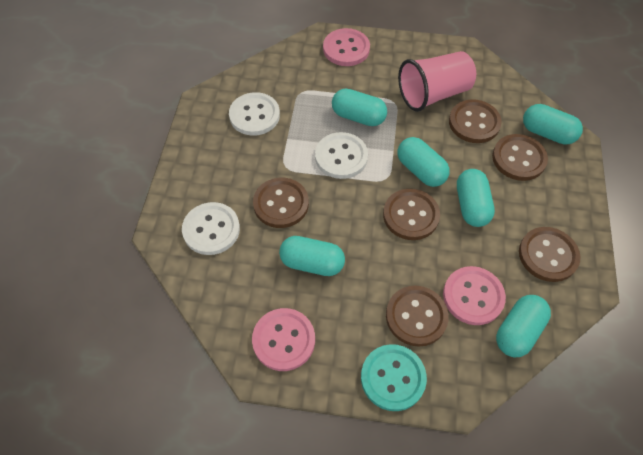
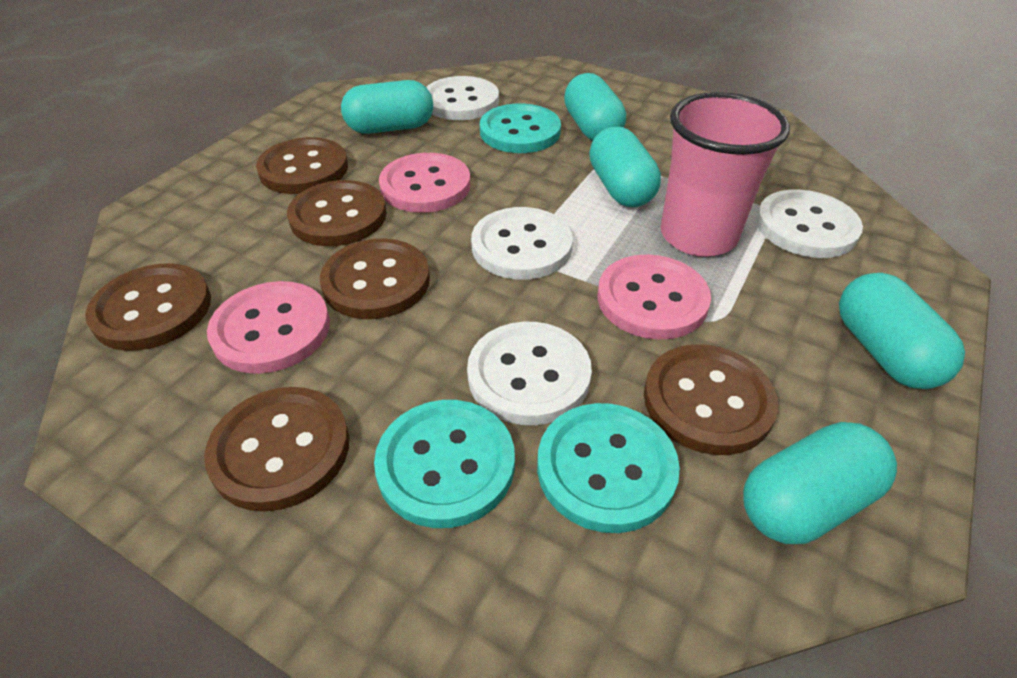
turquoise button: [361,344,427,411] = 1 -> [374,400,515,528] [480,104,561,153] [537,403,680,533] = 3
turquoise capsule: [279,236,345,276] [332,89,387,126] [397,137,450,187] [457,169,495,227] [496,295,551,357] [523,104,583,145] = 6 -> [341,80,433,134] [564,73,626,141] [589,127,661,207] [743,422,897,544] [839,273,965,389] = 5
white button: [182,202,240,255] [229,92,280,136] [315,132,368,179] = 3 -> [426,76,499,120] [467,322,592,425] [471,207,573,280] [756,190,863,258] = 4

